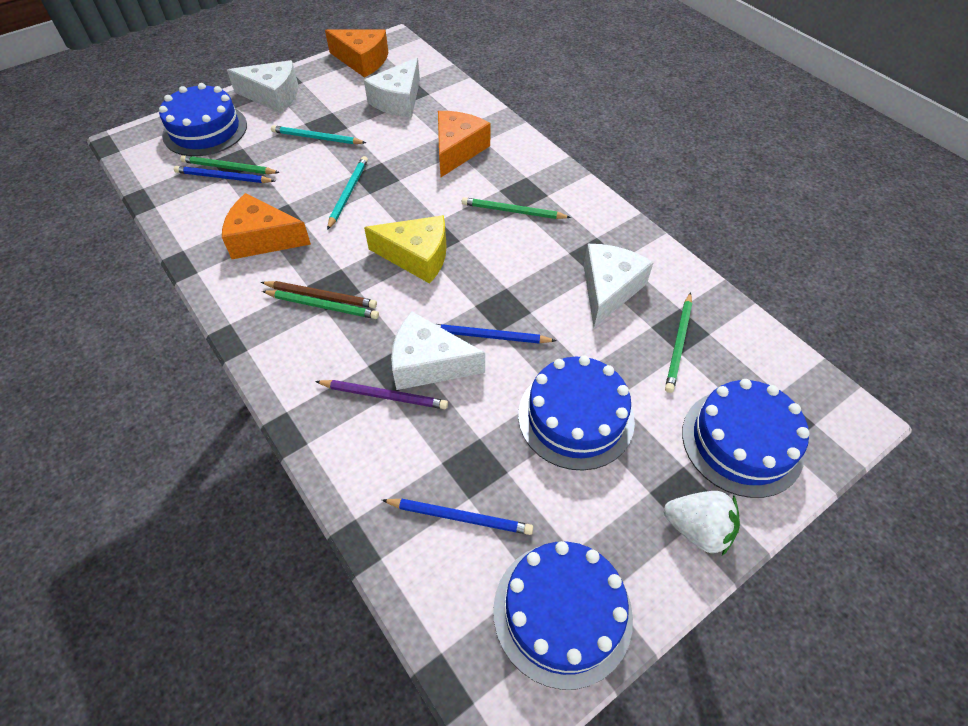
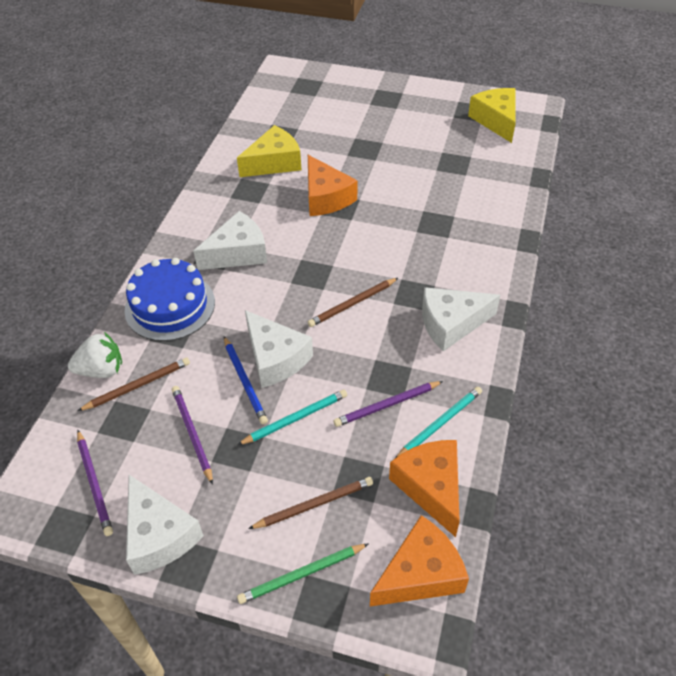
blue cake: [159,83,247,156] [493,541,633,690] [518,356,635,471] [682,379,810,498] = 4 -> [124,258,215,341] = 1
blue pencil: [174,166,275,183] [382,499,533,535] [435,324,556,343] = 3 -> [224,336,268,424] = 1
brown pencil: [261,281,377,308] = 1 -> [78,358,190,411] [248,477,373,529] [308,278,398,327] = 3
green pencil: [180,155,280,174] [262,290,379,319] [462,197,571,219] [665,292,692,393] = 4 -> [237,543,369,604] = 1
purple pencil: [315,380,448,409] = 1 -> [77,430,113,536] [172,386,213,485] [334,381,443,427] = 3
yellow cheese: [364,215,447,284] = 1 -> [237,125,301,177] [468,88,516,143] = 2

